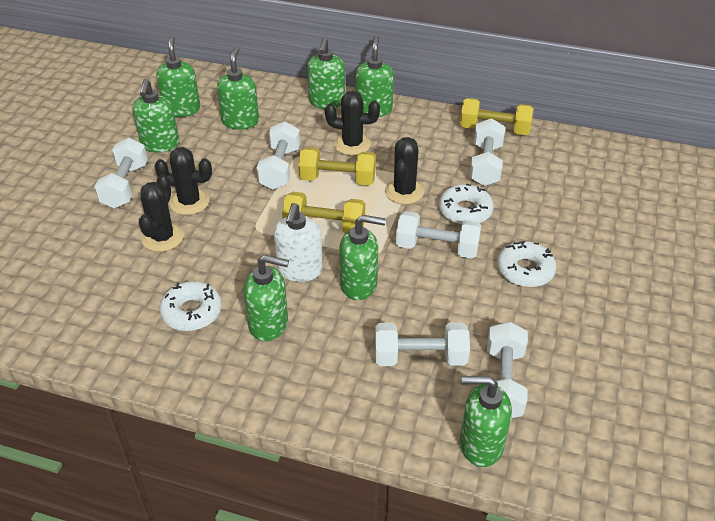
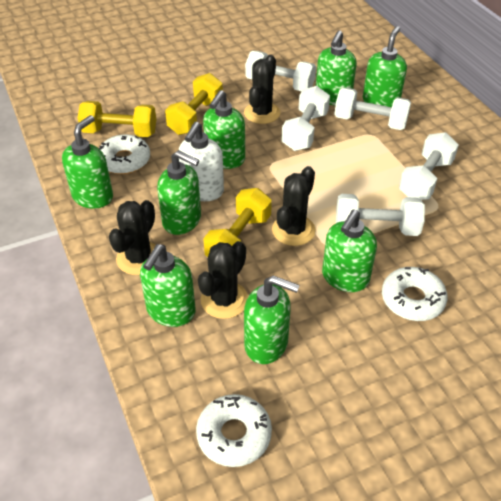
white dumbbell: [94,138,148,208] [257,121,300,190] [375,322,470,366] [396,211,481,259] [470,118,505,186] [487,322,528,418] = 6 -> [245,51,316,91] [281,86,330,151] [334,88,411,130] [336,194,425,236] [399,132,459,200] = 5

